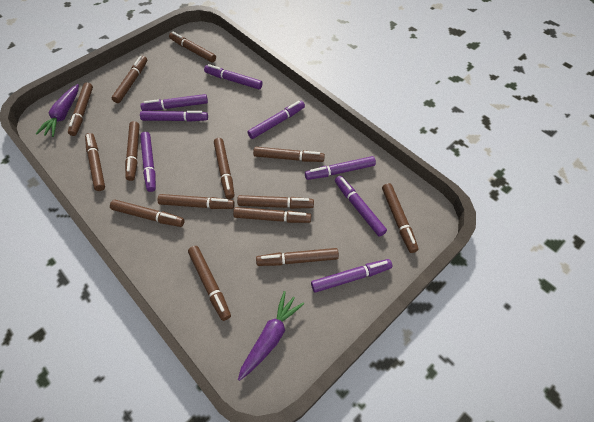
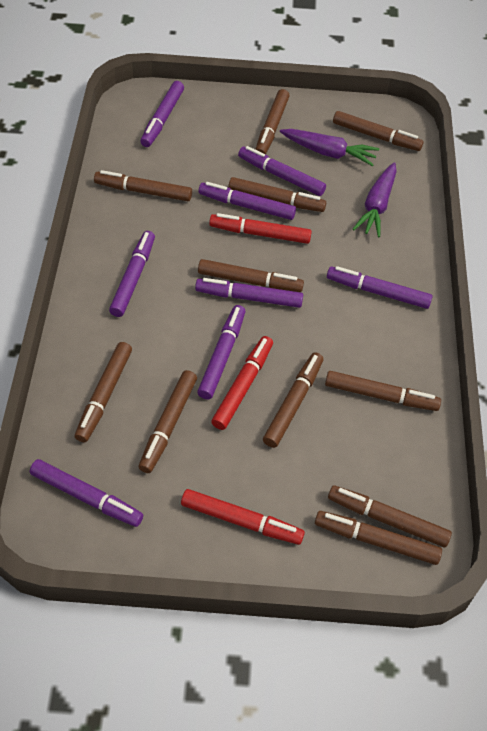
brown marker: [68,82,93,136] [85,133,105,191] [110,200,185,227] [112,56,147,103] [125,121,139,181] [157,194,235,209] [169,32,216,62] [188,246,231,321] [214,138,234,199] [233,207,311,223] [237,195,314,209] [253,147,325,162] [256,248,339,266] [382,183,419,253] = 14 -> [75,342,132,442] [94,170,192,201] [138,370,197,473] [198,259,304,292] [228,177,326,212] [255,89,289,154] [263,352,323,448] [315,511,442,565] [325,371,441,411] [328,485,452,547] [333,111,423,151] = 11
red marker: none = 0 -> [181,489,305,545] [209,213,312,244] [211,336,273,430] = 3

